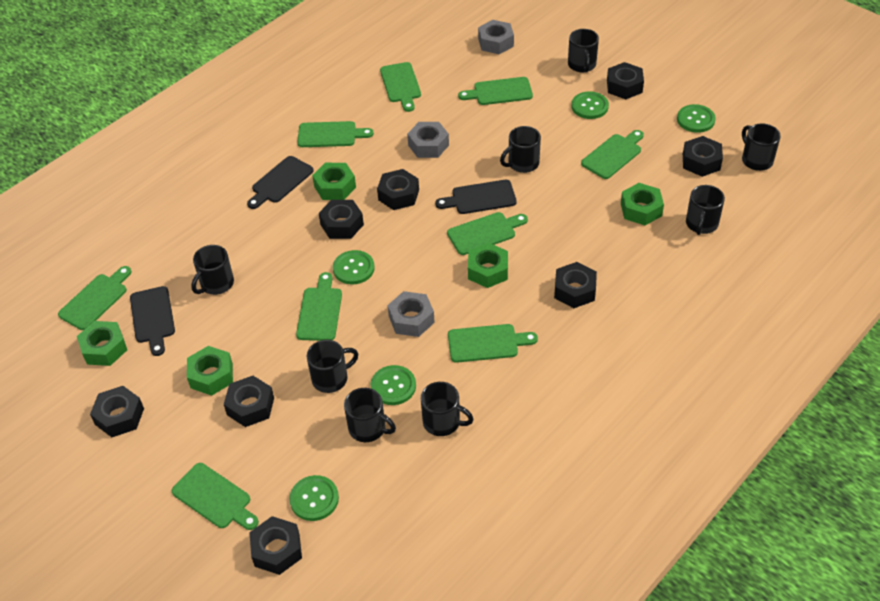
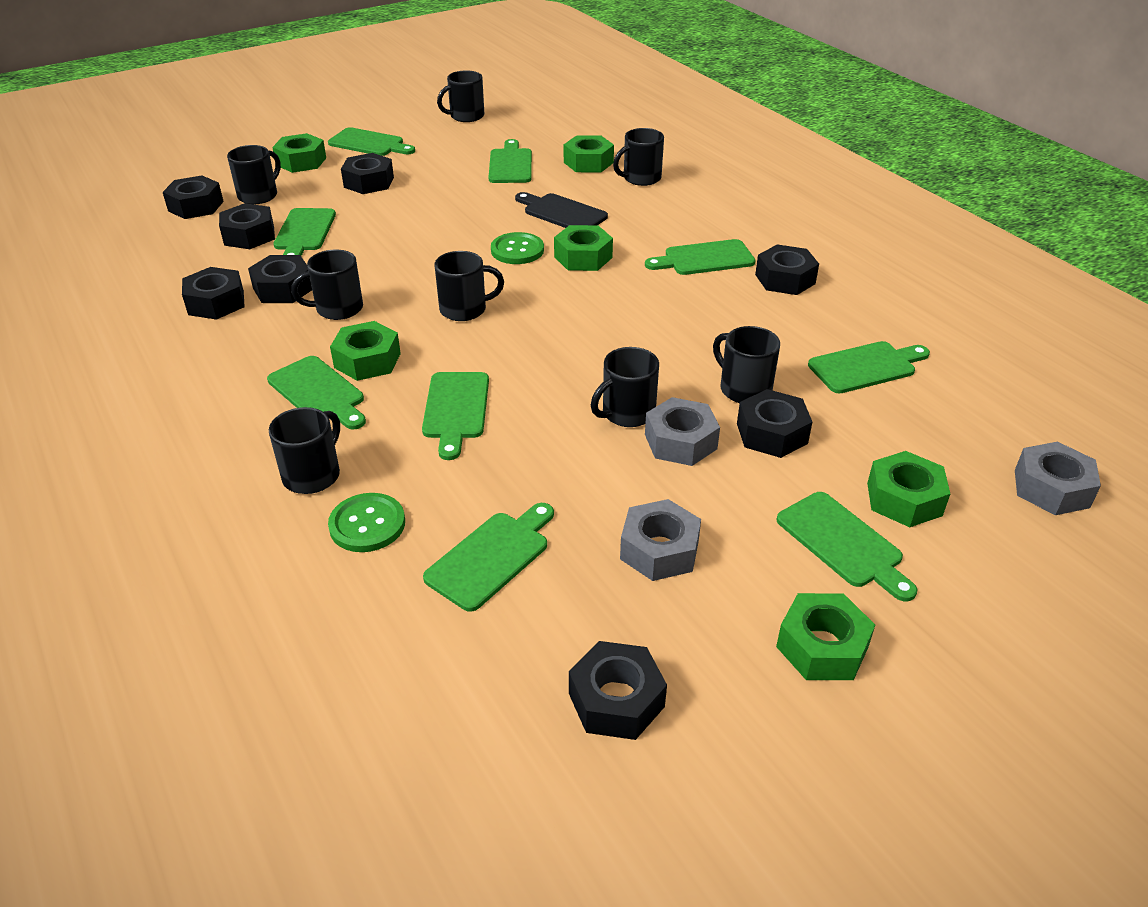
black cutting board: [130,286,175,356] [247,156,314,209] [435,180,517,214] = 3 -> [515,192,608,228] = 1
green button: [289,475,339,521] [333,250,375,285] [371,365,416,405] [572,91,609,119] [677,104,716,133] = 5 -> [328,493,405,552] [491,232,544,264] = 2
green nut: [77,321,127,366] [187,346,233,396] [312,163,356,200] [468,242,508,288] [621,183,664,225] = 5 -> [272,133,326,173] [330,321,401,381] [554,225,613,271] [564,135,614,172] [776,593,875,680] [867,451,950,527] = 6

